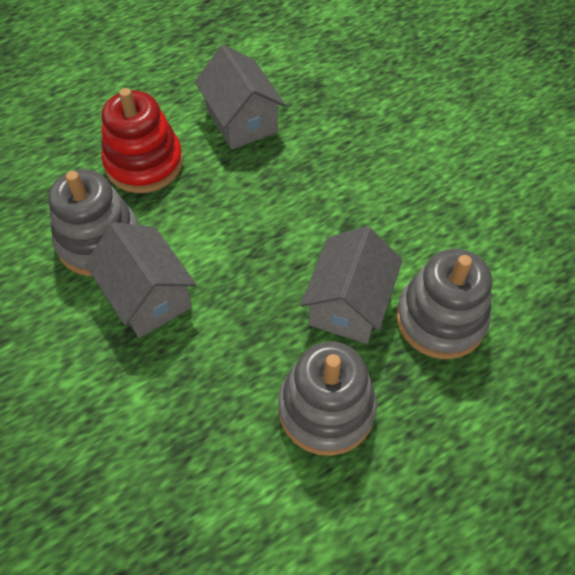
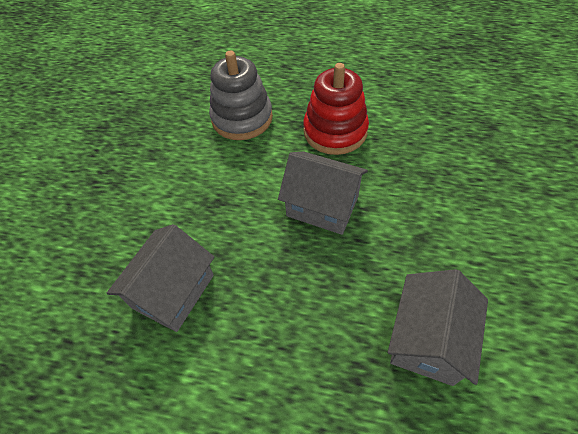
grey stacking toy: [48,169,139,276] [278,341,377,456] [396,249,492,359] = 3 -> [209,50,273,140] = 1

